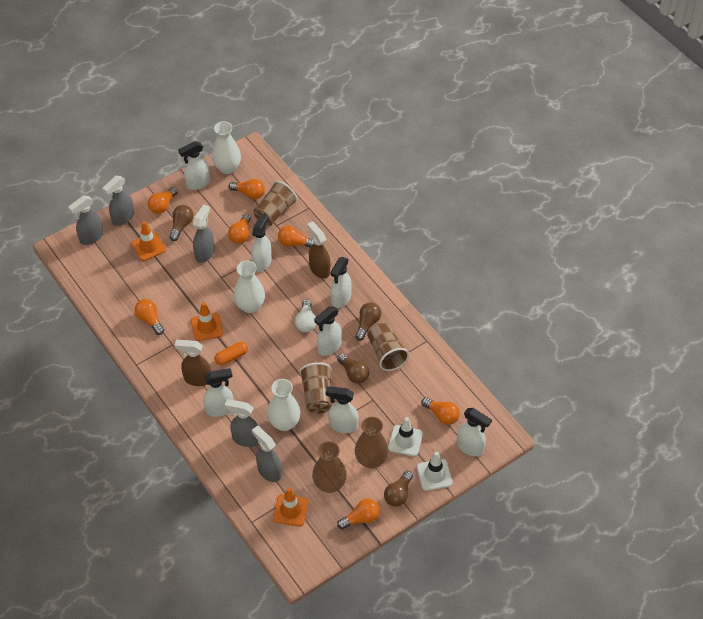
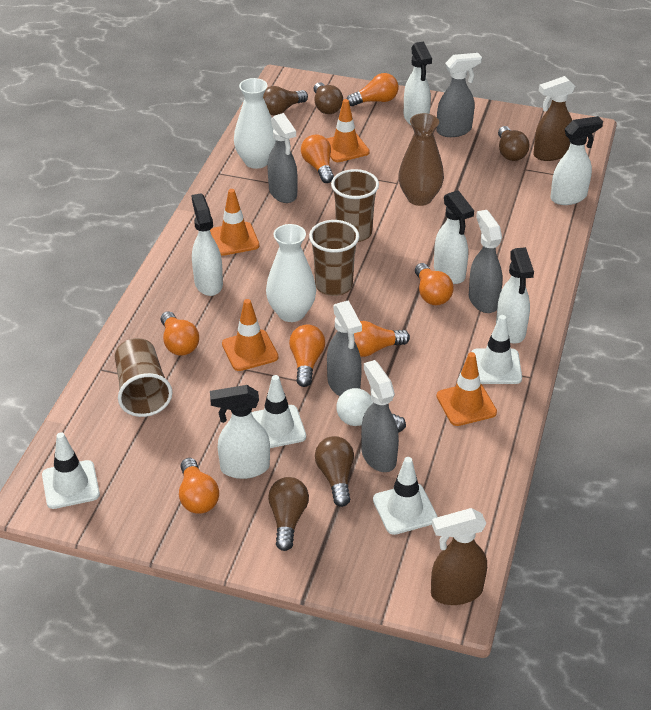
brown light bulb: [170,205,194,241] [337,354,369,384] [355,302,381,341] [384,471,413,507] = 4 -> [263,86,308,115] [268,477,309,551] [314,82,343,114] [315,436,354,507] [498,126,530,161] = 5
brown vase: [312,441,347,493] [355,417,388,469] = 2 -> [398,113,444,206] = 1
orange capsule: [215,342,248,365] = 1 -> none = 0
orange traffic cone: [132,221,166,261] [191,302,223,341] [273,488,309,527] = 3 -> [210,189,259,256] [222,299,279,371] [326,99,370,162] [437,352,497,426] = 4
white spray bottle: [178,141,210,190] [203,368,233,417] [251,213,272,272] [314,306,342,356] [325,386,359,433] [330,257,352,308] [457,408,492,456] = 7 -> [191,193,223,296] [210,385,270,479] [404,41,432,126] [434,190,474,284] [496,247,534,344] [551,116,603,205] = 6
white traffic cone: [388,417,423,457] [417,452,452,491] = 2 -> [42,432,100,509] [252,375,306,448] [373,457,438,535] [472,315,522,384] = 4
white vase: [212,121,241,174] [234,260,265,313] [267,379,301,431] = 3 -> [234,78,276,169] [266,224,316,322] = 2

